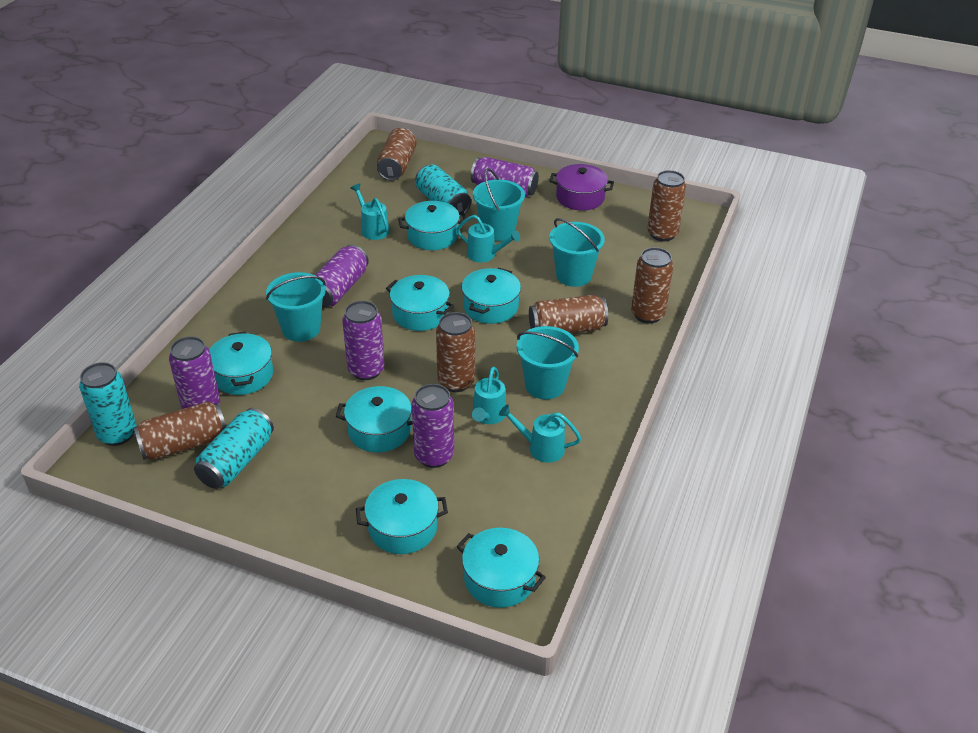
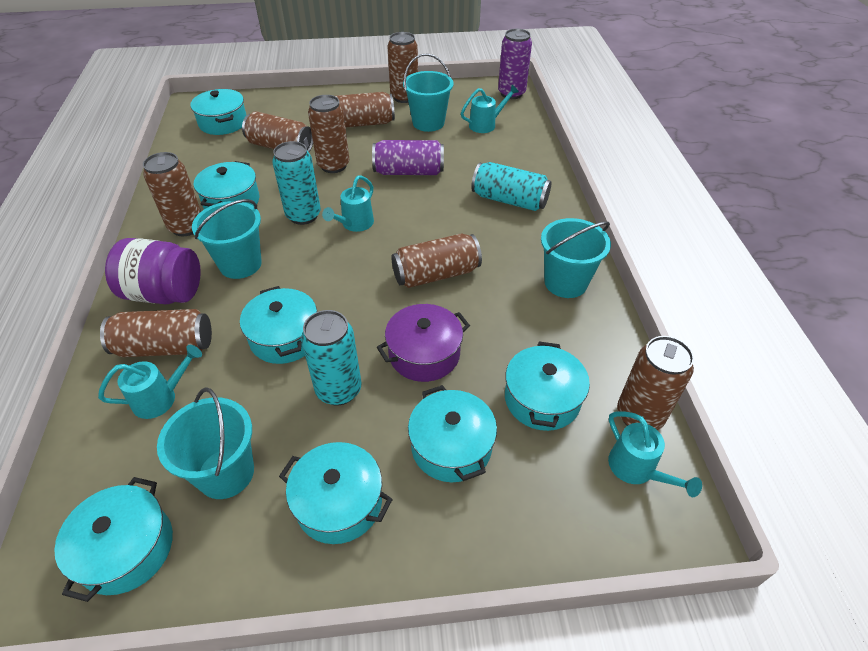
brown can: [133,401,226,460] [377,128,417,181] [436,312,475,392] [529,295,608,333] [631,247,673,323] [647,170,686,241] = 6 -> [100,309,212,357] [143,152,201,236] [242,111,313,152] [308,95,349,173] [336,92,395,127] [387,32,418,103] [391,234,482,288] [617,336,694,430] = 8
purple can: [169,336,220,409] [315,245,369,307] [342,301,385,380] [412,384,454,468] [471,157,539,198] = 5 -> [372,140,444,175] [498,29,532,99] = 2
purple jar: none = 0 -> [105,238,201,304] = 1

